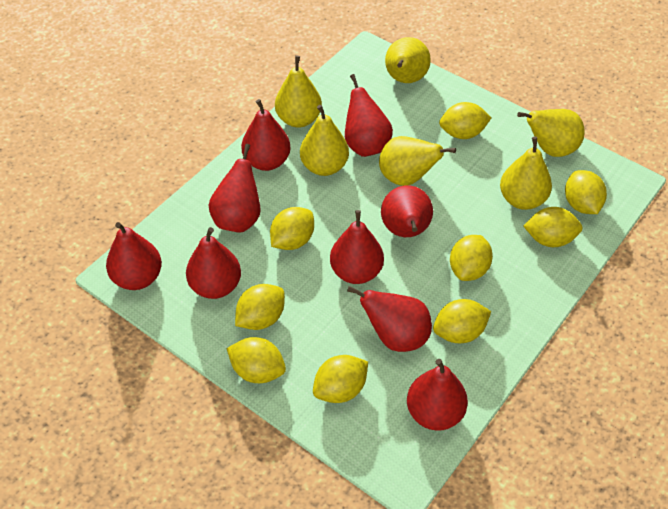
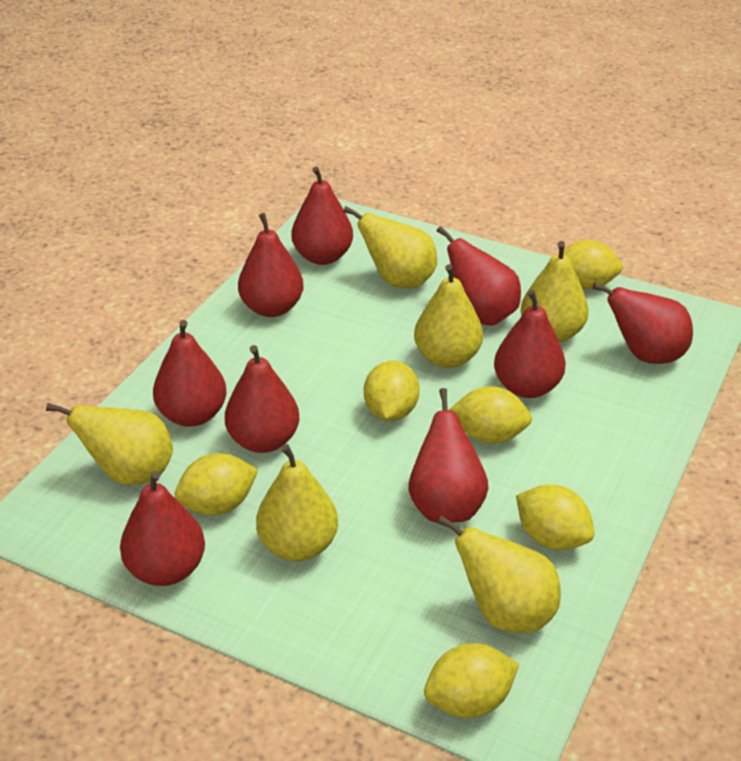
yellow lemon: [226,337,286,383] [235,284,285,330] [270,207,314,250] [313,355,368,403] [433,299,491,343] [439,102,491,139] [450,235,493,281] [523,207,582,247] [565,170,607,214] = 9 -> [175,453,258,515] [364,361,420,421] [424,643,519,718] [449,386,532,444] [516,484,595,550] [564,240,623,289] = 6

